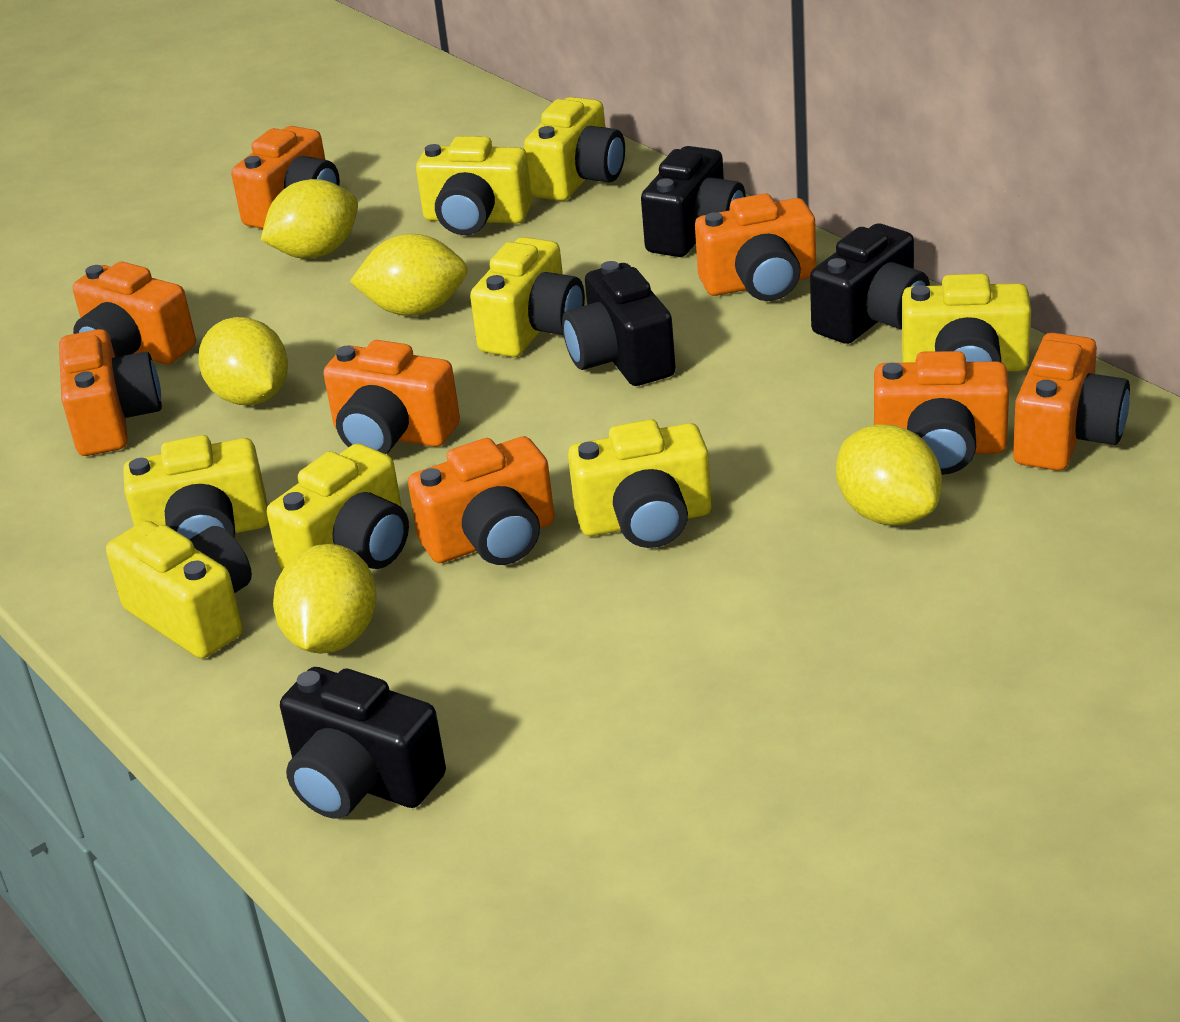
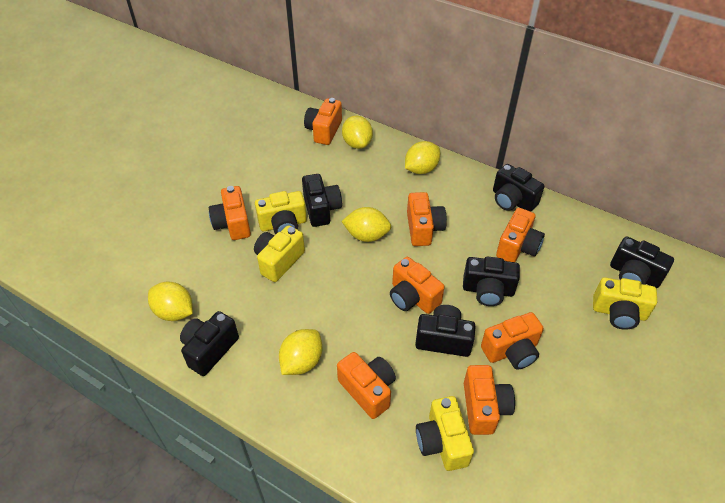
black camera: [280,667,446,819] [562,261,676,386] [641,146,746,257] [810,224,930,344] = 4 -> [180,311,239,376] [302,174,342,227] [415,305,476,357] [463,256,520,306] [493,164,544,212] [610,237,674,288] = 6
yellow camera: [106,521,252,659] [123,435,269,539] [267,443,409,570] [416,136,532,235] [470,237,585,357] [524,97,625,201] [568,419,712,548] [902,274,1031,371] = 8 -> [254,225,305,282] [255,191,307,234] [416,396,474,471] [593,277,657,330] = 4

